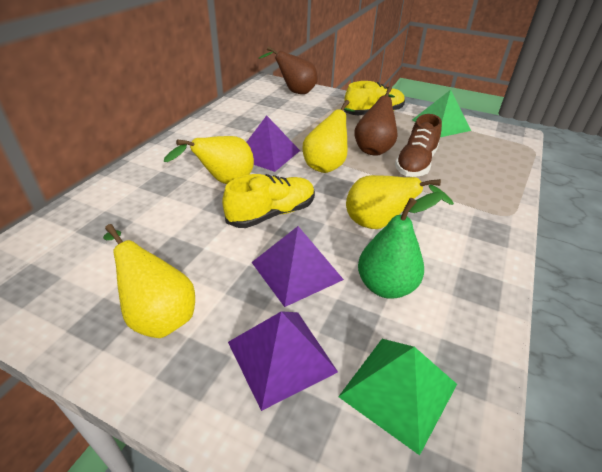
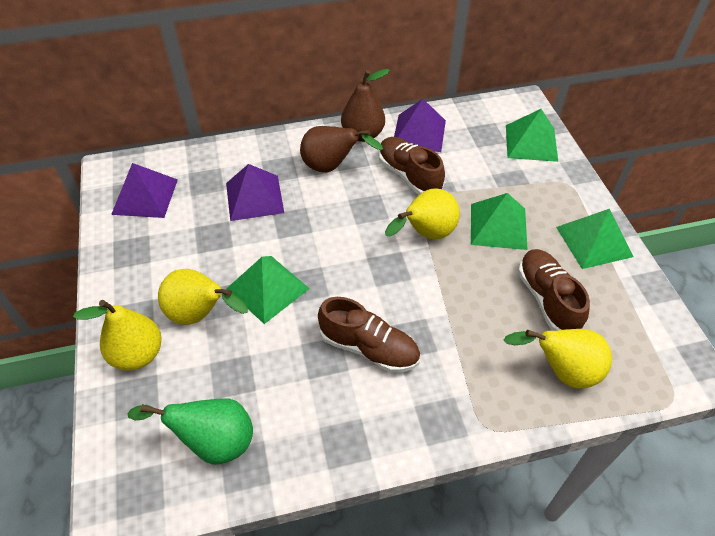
brown shoe: [395,114,442,177] = 1 -> [318,297,420,373] [378,137,445,195] [518,249,590,331] = 3
green pyramid: [338,339,457,455] [412,90,471,137] = 2 -> [226,256,310,324] [471,193,528,250] [506,109,558,162] [556,209,633,269] = 4
yellow shoe: [222,174,315,228] [344,81,405,115] = 2 -> none = 0

